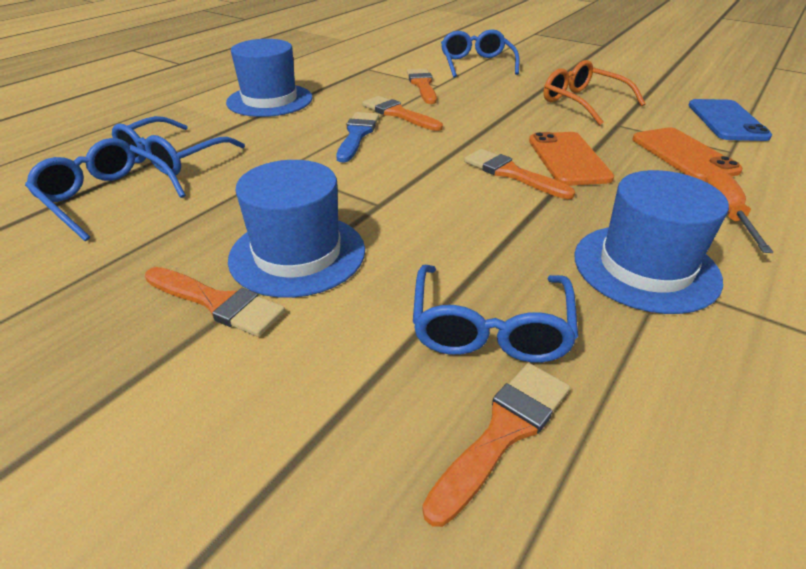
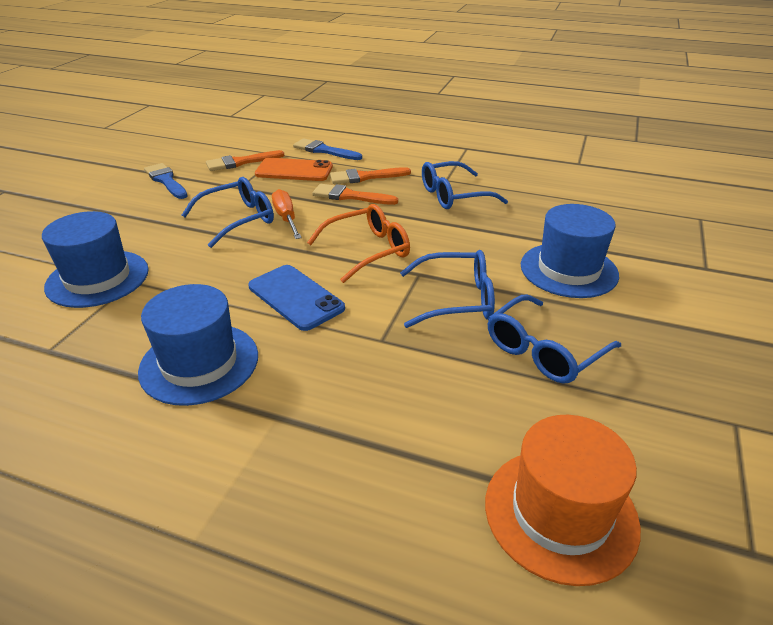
blue brush: [337,112,379,163] = 1 -> [144,163,187,199] [293,138,362,160] = 2
orange brush: [145,267,285,337] [362,96,443,131] [407,68,437,104] [422,363,570,527] [464,149,575,199] = 5 -> [206,150,285,171] [312,184,398,205] [330,167,411,184] = 3
orange hat: none = 0 -> [485,415,641,586] = 1
orange phone: [529,132,614,186] [632,127,743,181] = 2 -> [255,158,333,181] = 1

